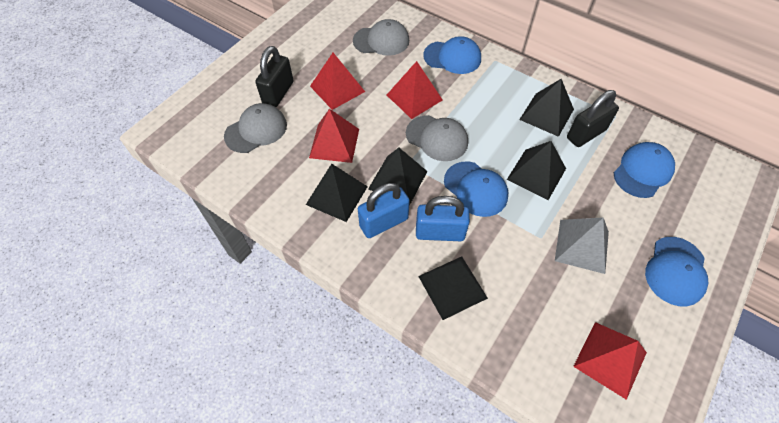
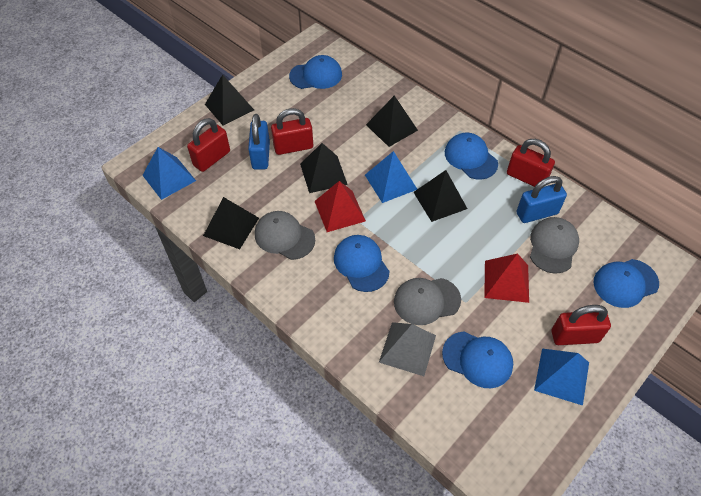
black padlock: [255,46,293,107] [567,90,619,147] = 2 -> none = 0
blue cap: [423,36,481,74] [444,161,508,217] [614,142,675,198] [645,237,708,306] = 4 -> [289,55,342,89] [334,235,390,292] [442,331,513,388] [445,133,498,180] [593,259,659,308] = 5
blue pyramid: none = 0 -> [142,147,196,200] [365,151,417,203] [534,349,589,406] = 3
red padlock: none = 0 -> [187,118,230,172] [271,108,313,155] [507,139,555,187] [552,305,611,345] = 4
red pyramid: [309,109,359,163] [310,53,365,110] [387,61,443,119] [573,322,647,400] = 4 -> [315,181,366,232] [484,253,529,303] = 2

